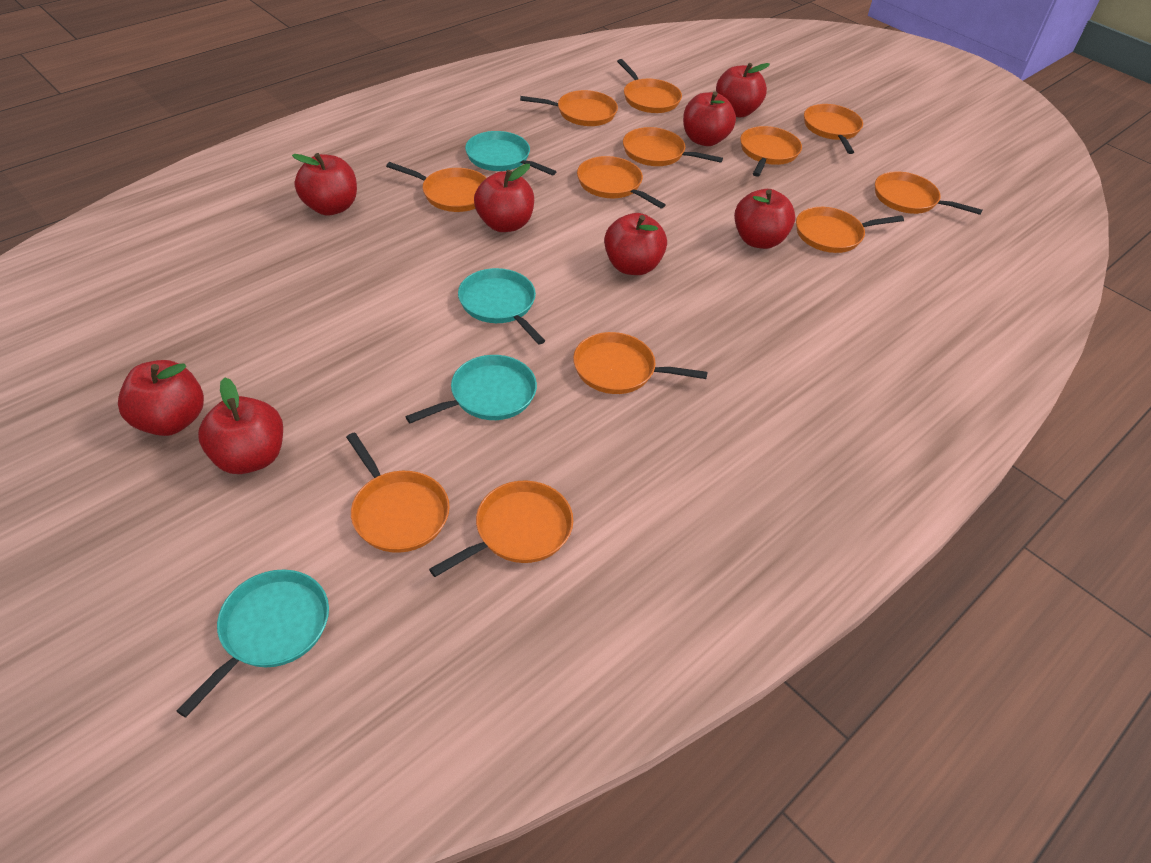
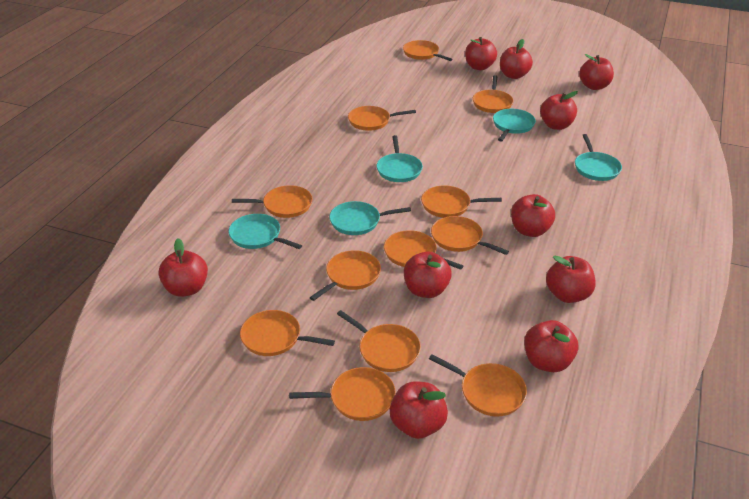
red apple: [118,360,204,436] [198,377,283,474] [292,153,357,215] [474,164,534,232] [604,213,667,275] [683,91,736,146] [716,63,770,117] [734,189,795,249] = 8 -> [158,238,208,297] [390,381,448,439] [404,251,452,298] [465,37,497,70] [500,39,533,79] [511,194,555,237] [524,320,578,372] [540,91,578,130] [546,256,596,303] [579,54,614,90] = 10
turquoise pan: [176,570,329,718] [406,355,537,423] [458,268,545,345] [465,131,556,175] = 4 -> [228,214,302,249] [329,201,411,235] [376,135,423,182] [493,109,536,141] [575,134,622,181] = 5

